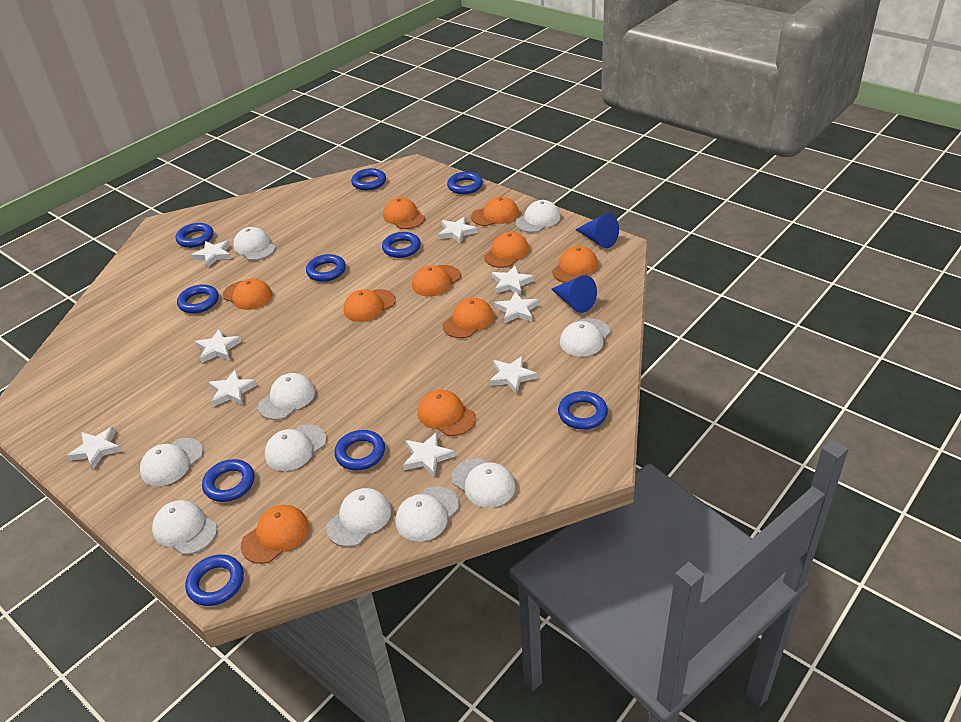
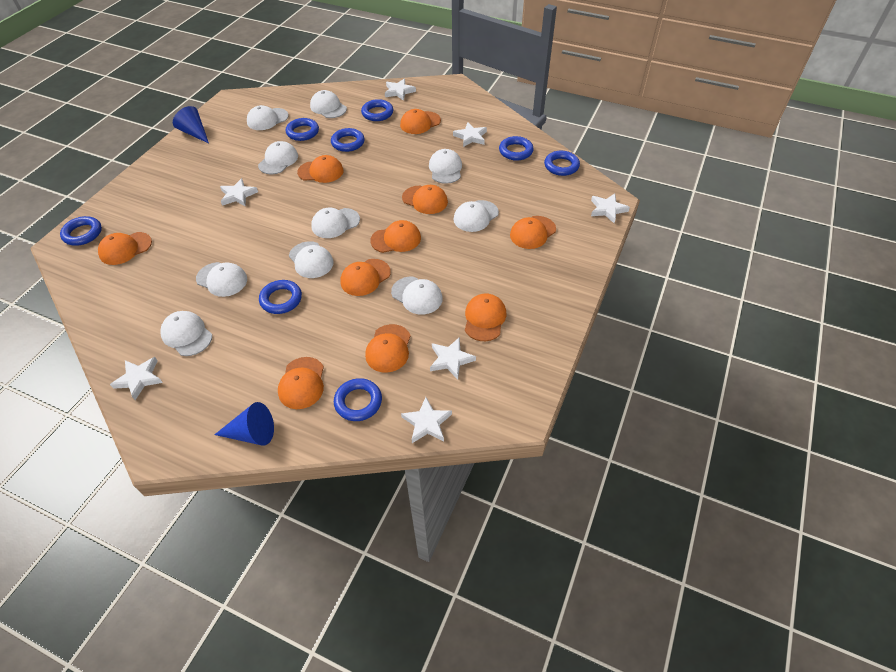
blue ring: [176,223,214,248] [177,284,219,313] [185,554,244,606] [202,459,254,502] [306,254,346,282] [334,430,385,471] [351,168,386,190] [382,232,421,258] [447,172,483,194] [558,391,608,430] = 10 -> [60,216,102,246] [259,280,302,314] [286,118,319,141] [331,128,365,152] [334,378,382,421] [361,99,393,121] [499,136,534,161] [544,151,580,176] = 8
white star: [67,427,122,470] [191,240,231,267] [195,329,242,363] [209,369,257,407] [403,432,455,477] [438,217,477,244] [489,356,537,394] [492,265,534,295] [494,291,539,324] = 9 -> [110,357,163,400] [220,178,258,206] [385,79,416,101] [401,397,452,443] [430,337,476,379] [453,122,487,147] [591,194,630,223] = 7

